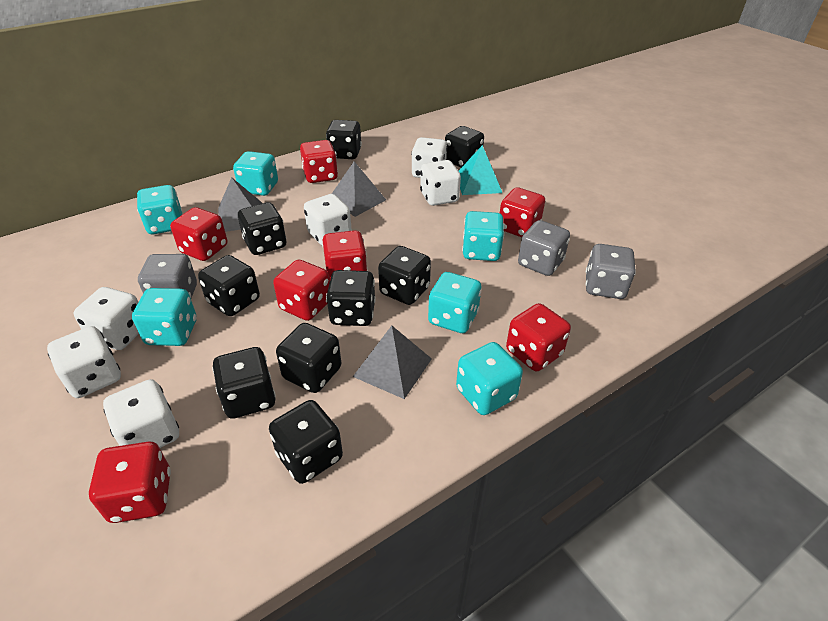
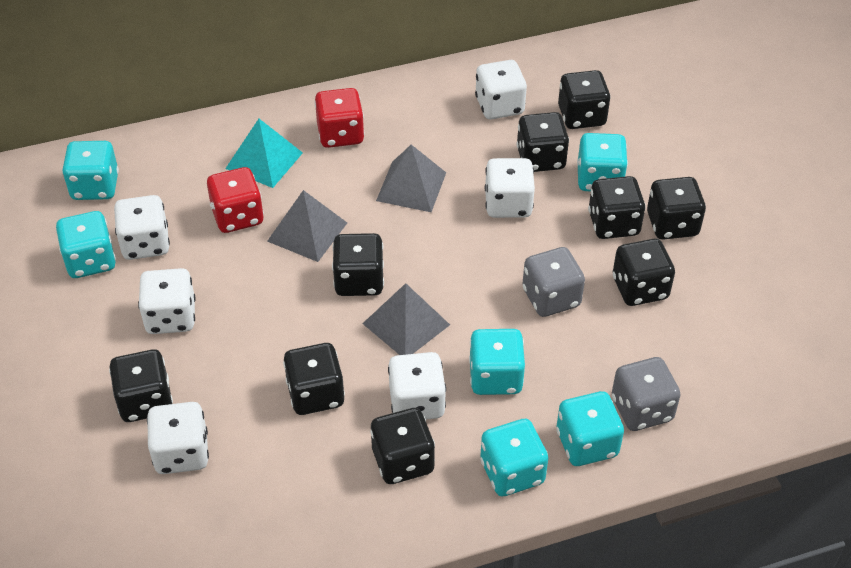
grey dice: [138,254,197,298] [518,220,570,276] [585,244,636,299] = 3 -> [522,247,585,317] [612,357,680,431] = 2
red dice: [89,441,171,523] [170,207,227,261] [273,260,330,321] [300,140,338,183] [322,230,368,279] [500,187,545,237] [506,303,571,371] = 7 -> [207,167,264,233] [315,88,364,148] = 2

